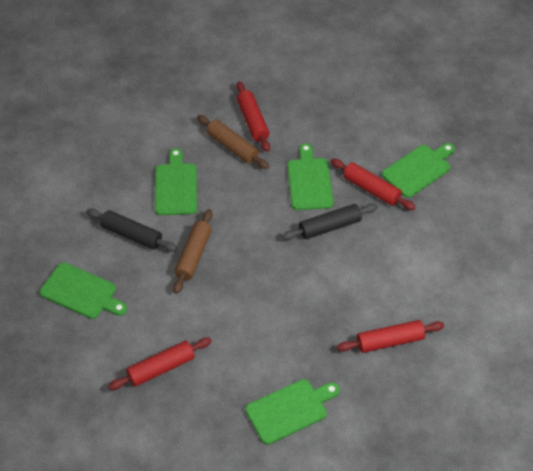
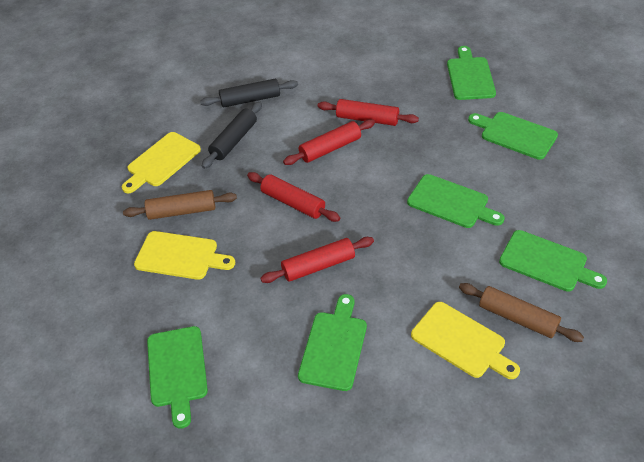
green cutting board: [40,262,127,319] [155,148,197,215] [245,379,340,445] [287,143,333,210] [382,143,455,198] = 5 -> [147,326,208,429] [298,294,367,391] [407,174,505,228] [447,46,496,100] [468,112,558,160] [499,230,607,292] = 6
yellow cutting board: none = 0 -> [122,132,201,193] [134,231,235,280] [411,302,520,379] = 3

